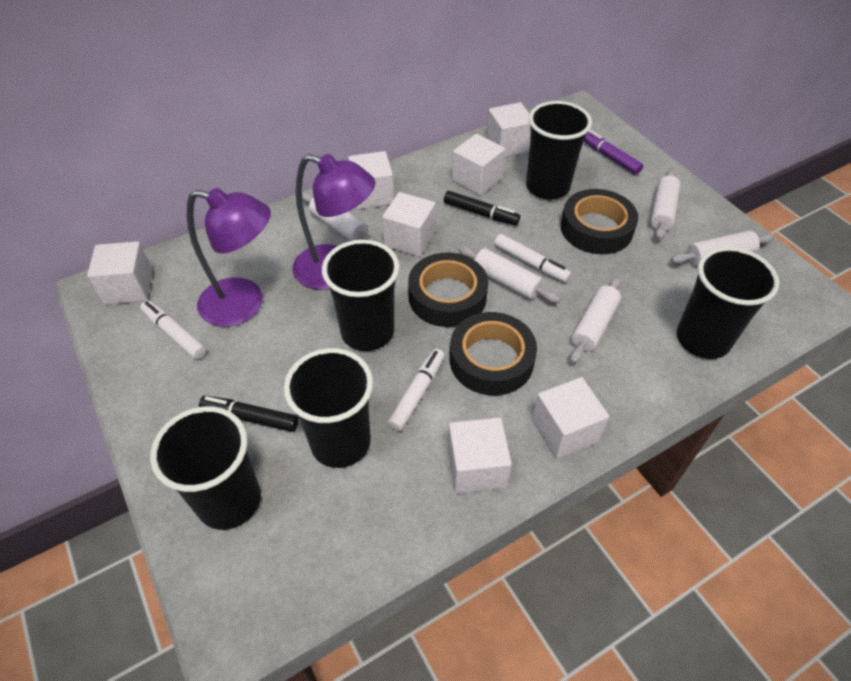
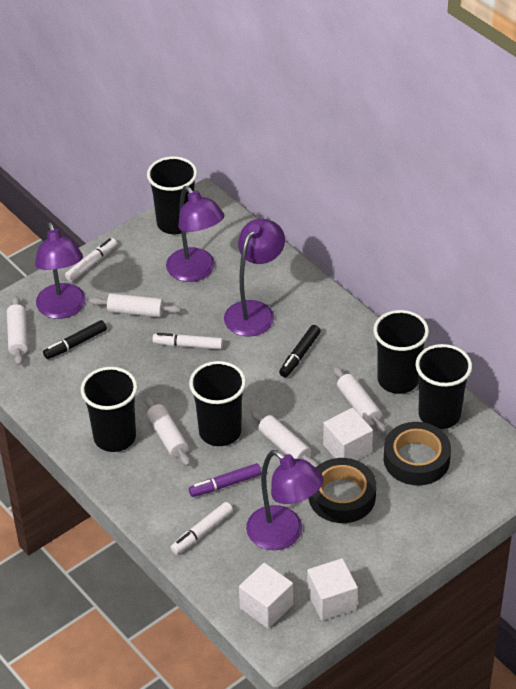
black tape: [408,253,488,327] [450,312,537,396] [561,189,638,254] = 3 -> [309,458,376,523] [384,422,451,485] = 2
purple lamp: [187,188,271,327] [292,154,375,290] = 2 -> [35,222,86,319] [166,186,225,282] [224,219,285,337] [246,450,324,550] = 4
white cube: [87,241,153,305] [348,151,394,209] [382,192,436,257] [448,417,512,494] [452,134,505,195] [486,102,531,157] [532,377,609,459] = 7 -> [239,563,293,629] [307,558,358,621] [323,408,373,460] = 3

